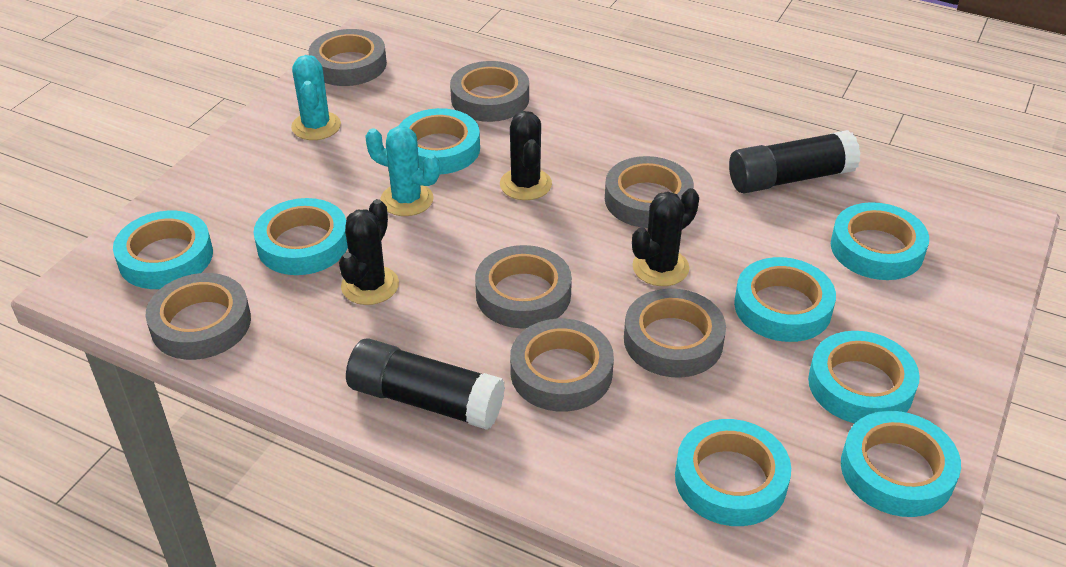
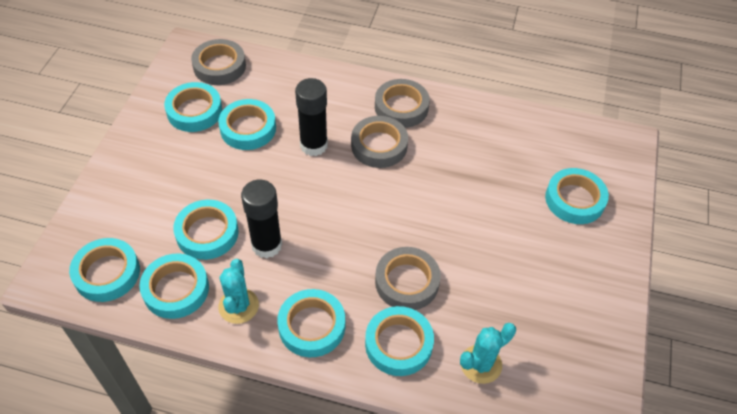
black cactus: [339,199,399,305] [500,111,552,200] [632,188,699,286] = 3 -> none = 0
grey tape: [145,273,251,360] [308,29,387,86] [450,61,529,122] [475,245,572,328] [510,319,614,411] [605,156,694,228] [624,289,726,377] = 7 -> [191,39,246,85] [351,116,408,168] [375,79,430,128] [375,247,441,310] = 4

